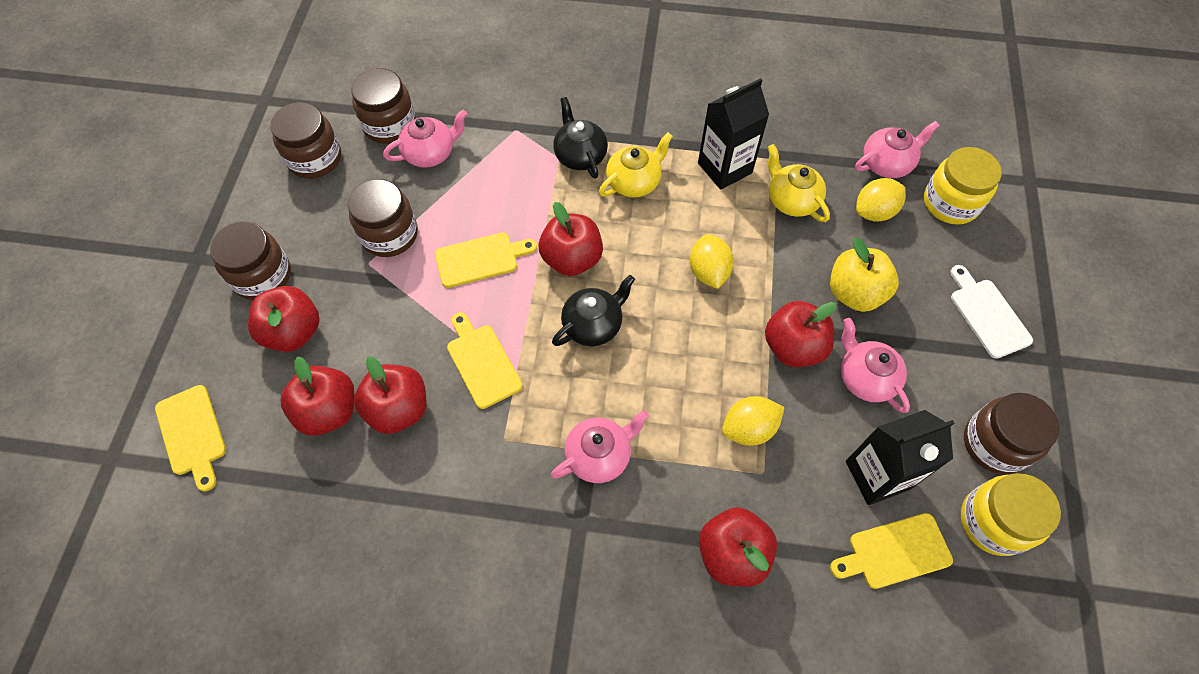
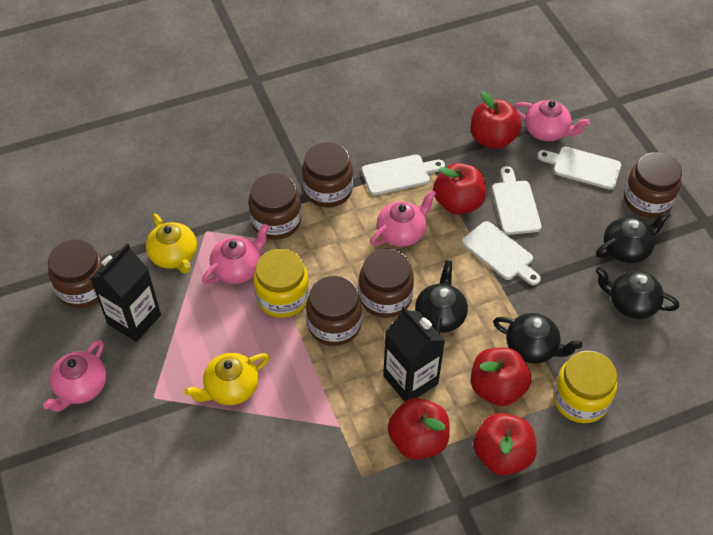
black teapot: [552,275,635,346] [553,97,608,179] = 2 -> [415,260,468,334] [493,313,582,364] [595,267,679,319] [596,211,670,263] = 4
brown jar: [210,221,291,300] [270,102,341,179] [348,179,418,257] [351,68,416,144] [964,393,1059,474] = 5 -> [48,239,103,308] [248,173,301,240] [302,142,353,207] [306,276,362,346] [359,249,414,318] [624,152,682,218] = 6
red apple: [248,286,320,352] [280,356,355,436] [354,356,426,434] [539,202,603,276] [699,507,777,587] [765,301,836,367] = 6 -> [388,398,450,460] [433,163,486,215] [471,92,522,149] [471,347,531,406] [473,413,537,475] = 5
white cutting board: [950,265,1033,359] = 1 -> [362,155,445,195] [462,221,541,285] [492,166,542,235] [537,147,621,190] = 4
yellow apple: [830,238,899,312] = 1 -> none = 0
yellow cutting board: [155,385,226,492] [435,233,537,288] [447,312,523,409] [830,513,953,589] = 4 -> none = 0
yellow lemon: [690,234,734,289] [722,396,785,446] [856,178,906,222] = 3 -> none = 0

